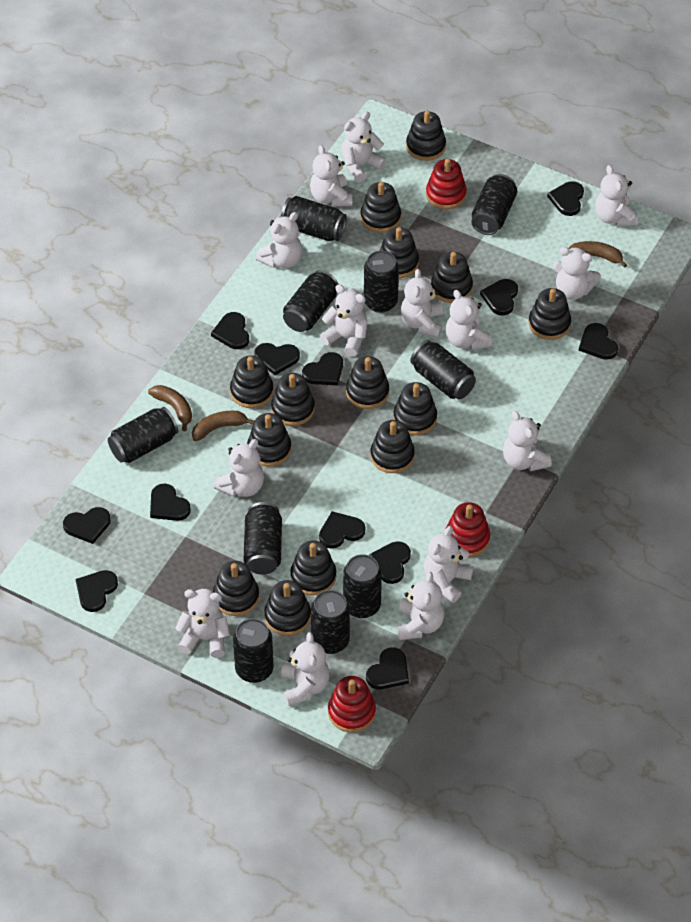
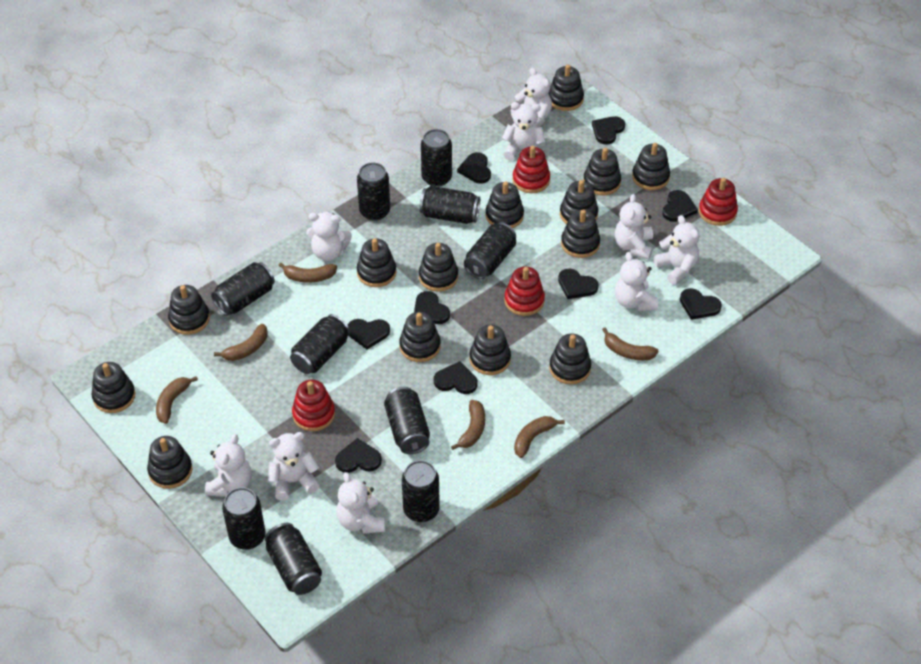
black heart: [63,507,111,544] [76,570,118,612] [150,483,191,521] [211,312,249,349] [254,343,300,375] [302,352,343,386] [319,511,366,549] [366,647,409,689] [369,541,411,584] [480,279,518,315] [547,181,584,216] [579,323,618,360] = 12 -> [335,438,382,473] [348,319,390,350] [414,291,450,324] [434,361,478,394] [457,152,491,184] [558,269,599,299] [592,116,625,144] [662,190,698,222] [680,288,722,320] = 9
brown banana: [148,385,192,431] [192,411,254,441] [569,241,627,268] = 3 -> [156,376,198,424] [214,324,268,361] [278,263,337,283] [451,400,485,450] [514,416,565,458] [602,327,659,360] = 6
red stacking toy: [328,676,376,732] [426,159,467,209] [446,502,490,557] = 3 -> [292,380,335,431] [504,267,545,316] [512,146,550,193] [699,178,738,226] = 4
white teddy bear: [175,589,230,658] [214,439,264,497] [256,212,302,268] [281,632,330,706] [310,145,352,207] [320,285,367,357] [341,111,387,182] [397,572,445,640] [401,269,443,338] [424,526,474,603] [445,290,492,350] [503,411,552,471] [553,247,601,300] [595,165,638,227] = 14 -> [205,434,252,496] [268,432,319,501] [306,212,352,261] [336,472,385,534] [502,102,545,161] [511,68,552,128] [615,194,653,259] [615,252,658,311] [653,215,699,285] = 9

